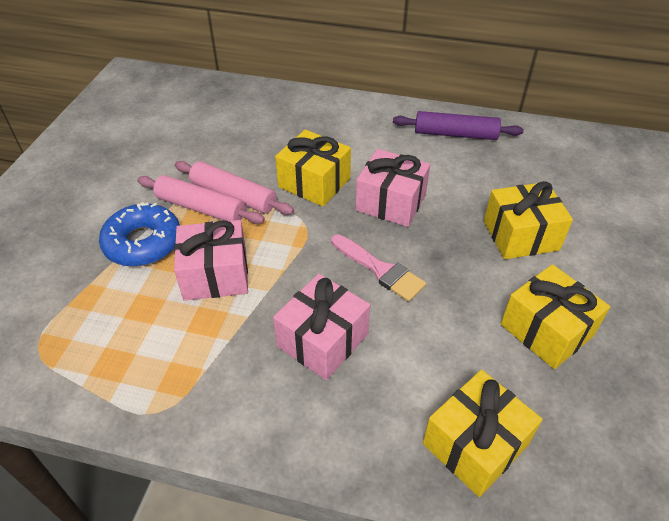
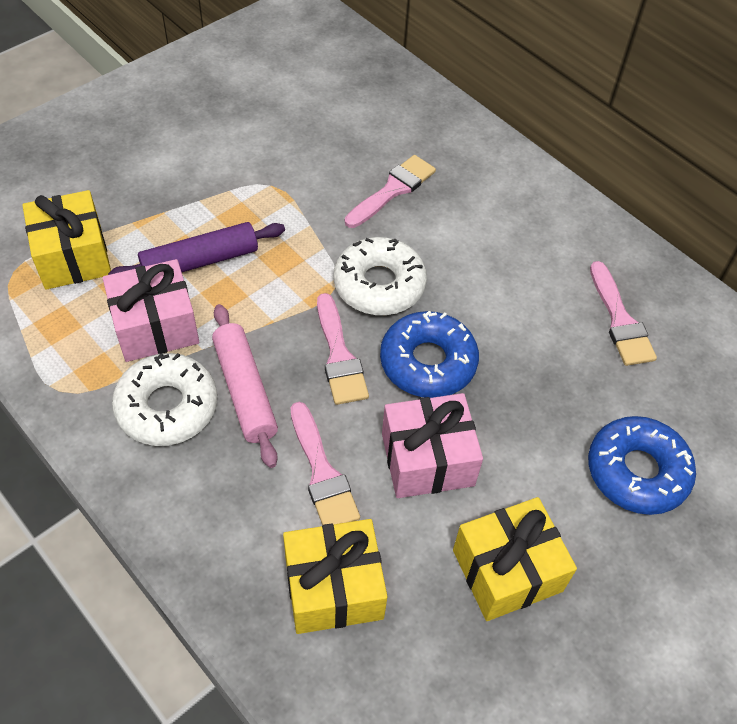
blue donut: [99,202,180,267] = 1 -> [380,311,479,398] [588,416,696,515] = 2
pink brush: [331,234,426,302] = 1 -> [291,402,360,525] [317,293,369,405] [345,155,436,228] [590,261,657,366] = 4
pink gift: [174,220,248,300] [273,274,370,380] [355,149,430,227] = 3 -> [103,259,199,362] [382,393,483,498] = 2
pink rolling pin: [137,175,265,224] [175,161,294,215] = 2 -> [212,304,278,468] = 1
white donut: none = 0 -> [112,353,217,446] [334,237,427,315] = 2
yellow gift: [275,130,351,207] [423,370,543,497] [484,181,573,259] [501,264,610,369] = 4 -> [22,190,111,290] [283,519,388,634] [453,497,577,621] = 3

